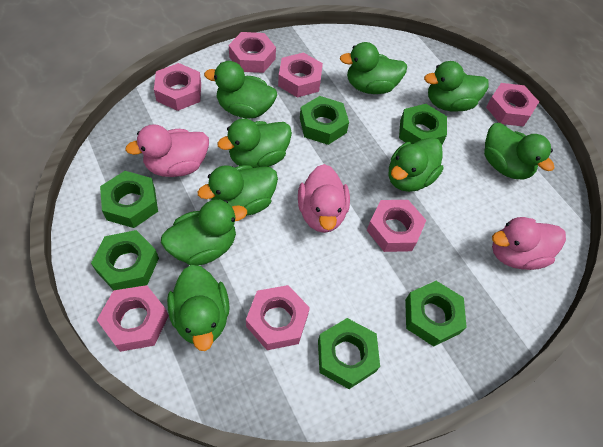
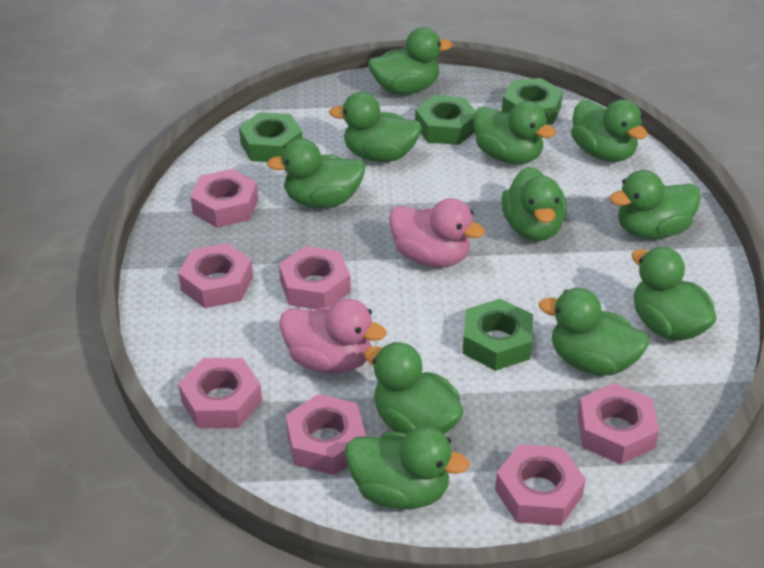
green duck: [161,199,247,266] [167,265,230,351] [198,165,278,216] [204,61,277,119] [217,118,292,168] [339,42,407,94] [389,137,444,192] [424,61,489,112] [484,123,555,180] = 9 -> [267,139,366,208] [329,92,422,162] [345,426,470,509] [364,342,464,434] [368,27,453,95] [473,101,556,164] [501,167,567,241] [539,288,649,376] [571,99,647,162] [609,170,701,239] [631,247,717,341] = 11
green nut: [91,230,159,290] [100,171,158,228] [300,96,349,145] [318,318,380,389] [399,104,447,144] [405,281,467,346] = 6 -> [239,112,303,162] [415,95,476,145] [462,299,533,371] [502,78,563,125] = 4
pink duck: [125,124,209,177] [298,164,350,233] [492,217,566,270] = 3 -> [279,299,387,374] [389,198,485,268] = 2

